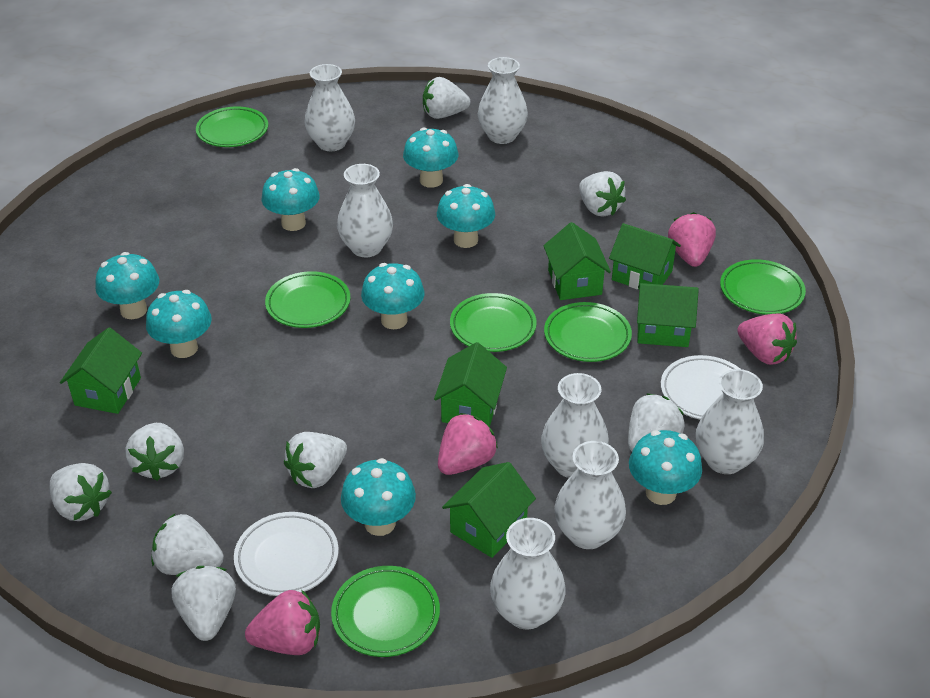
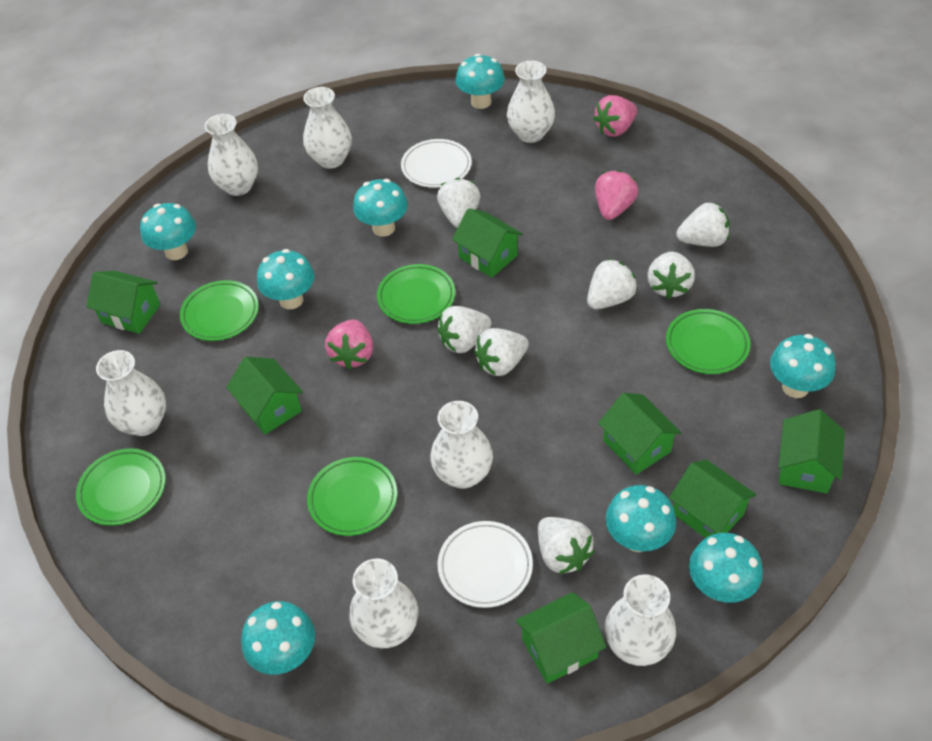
green house: [60,327,142,414] [434,342,507,427] [442,462,536,558] [543,222,611,300] [609,223,681,289] [637,283,699,347] = 6 -> [87,271,160,334] [226,357,303,434] [452,208,523,278] [515,592,606,684] [598,393,682,475] [669,459,756,538] [778,409,845,493] = 7
green plate: [196,106,268,147] [265,271,351,328] [331,566,440,657] [450,293,537,352] [544,302,632,362] [720,259,806,315] = 6 -> [76,448,166,526] [180,280,259,341] [307,457,397,536] [377,264,455,324] [666,309,750,374] = 5
pink strawberry: [245,589,320,655] [438,413,498,475] [668,212,716,267] [737,314,797,365] = 4 -> [325,319,373,370] [593,95,637,137] [595,170,638,220] = 3
white strawberry: [50,463,112,521] [125,423,184,481] [151,514,224,575] [172,566,236,641] [284,432,347,488] [423,77,470,119] [579,171,626,217] [628,393,684,451] = 8 -> [437,178,480,228] [437,306,491,353] [474,328,529,376] [538,517,595,574] [587,259,637,309] [647,252,695,299] [676,203,730,247] = 7

